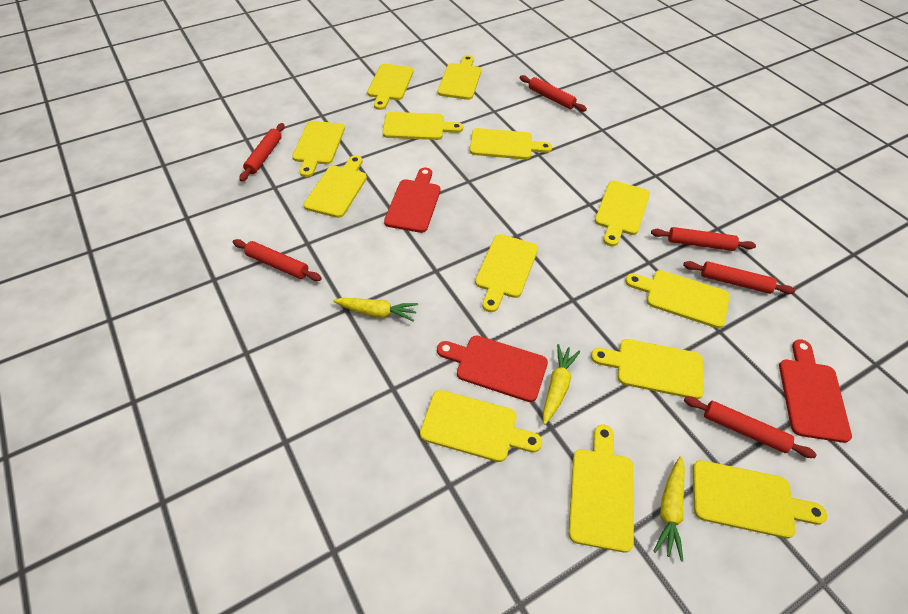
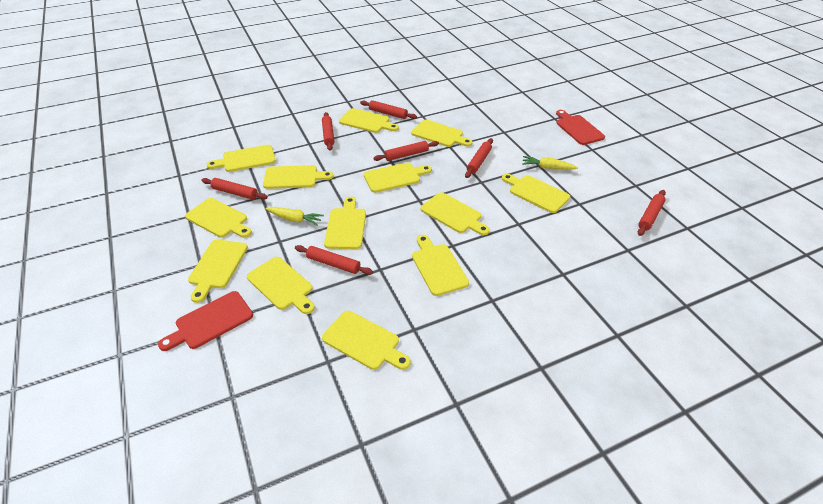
red cutting board: [384,168,441,233] [437,336,548,402] [779,339,852,443] = 3 -> [158,291,253,351] [556,110,605,145] = 2
red rolling pin: [233,239,322,281] [239,123,285,182] [520,75,587,112] [651,227,756,251] [683,261,795,294] [684,396,816,458] = 6 -> [201,178,268,200] [295,245,373,275] [322,112,334,151] [360,100,417,119] [373,141,439,161] [465,138,493,178] [638,190,666,236] = 7
yellow carrot: [333,298,418,322] [543,344,580,424] [654,456,685,561] = 3 -> [265,207,324,226] [522,156,578,170] = 2

